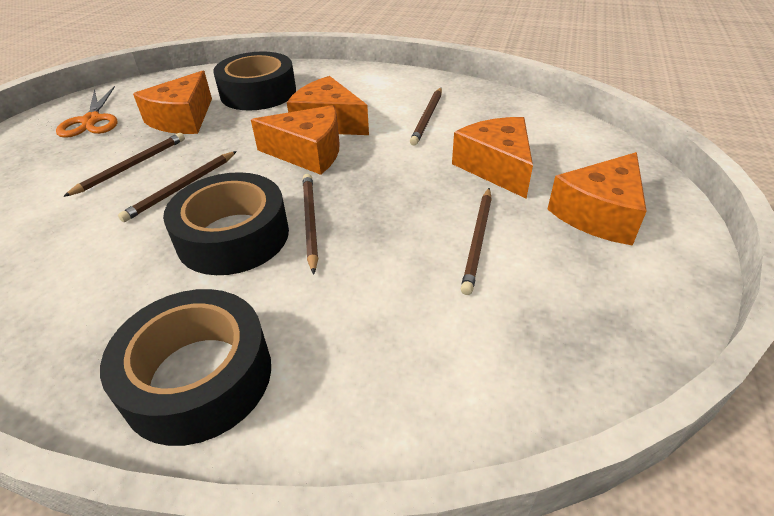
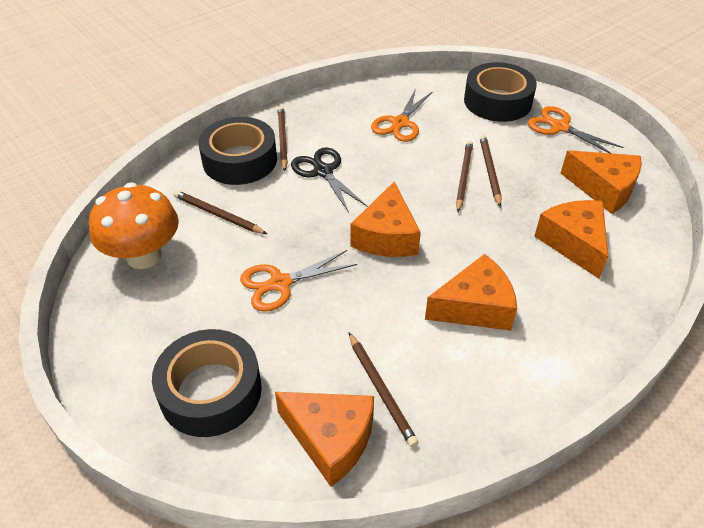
black scissors: none = 0 -> [291,148,367,213] = 1
orange mushroom: none = 0 -> [89,182,179,269] = 1
orange scissors: [56,86,118,138] = 1 -> [240,250,357,312] [371,89,432,142] [528,106,623,154] = 3

